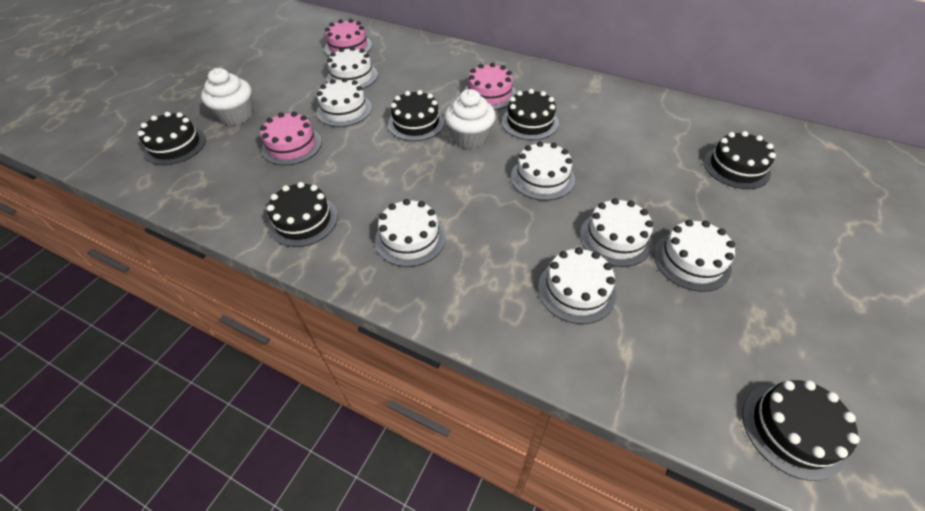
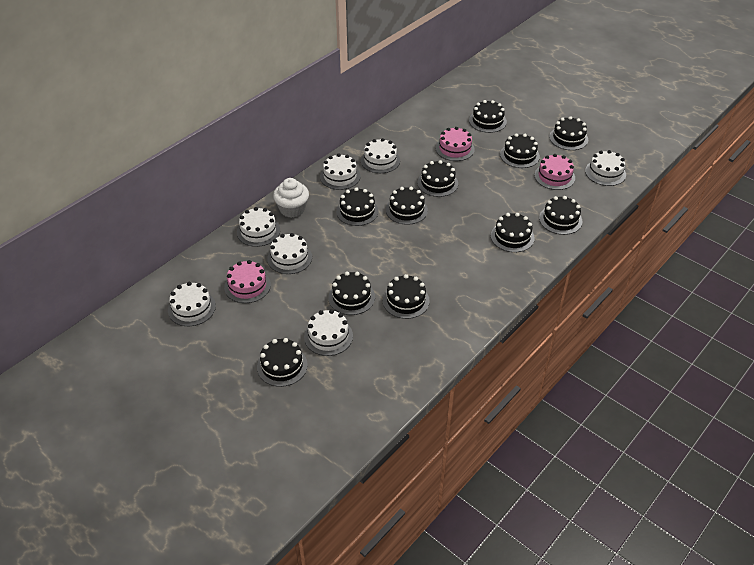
black cake: [138,112,206,165] [267,182,338,247] [388,90,444,141] [502,89,559,140] [704,131,776,189] [742,380,860,481] = 6 -> [257,338,308,387] [328,271,375,315] [336,187,379,226] [383,274,430,319] [386,187,428,225] [417,160,458,197] [469,100,507,133] [491,213,535,252] [500,133,540,168] [539,196,582,235] [549,116,588,150] = 11
white cupcake: [201,68,253,125] [445,89,496,149] = 2 -> [273,178,309,218] = 1

